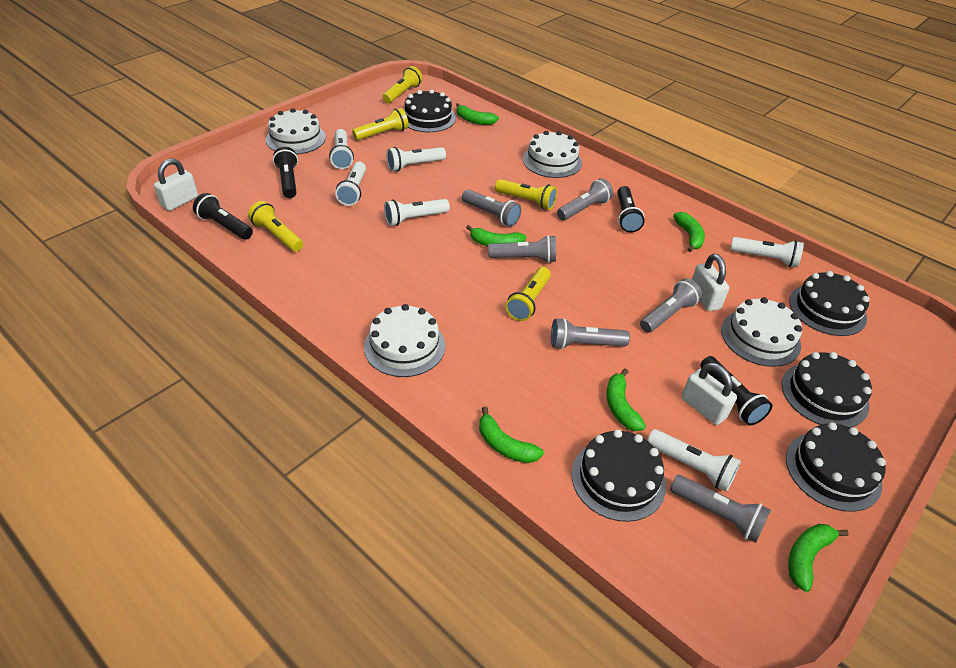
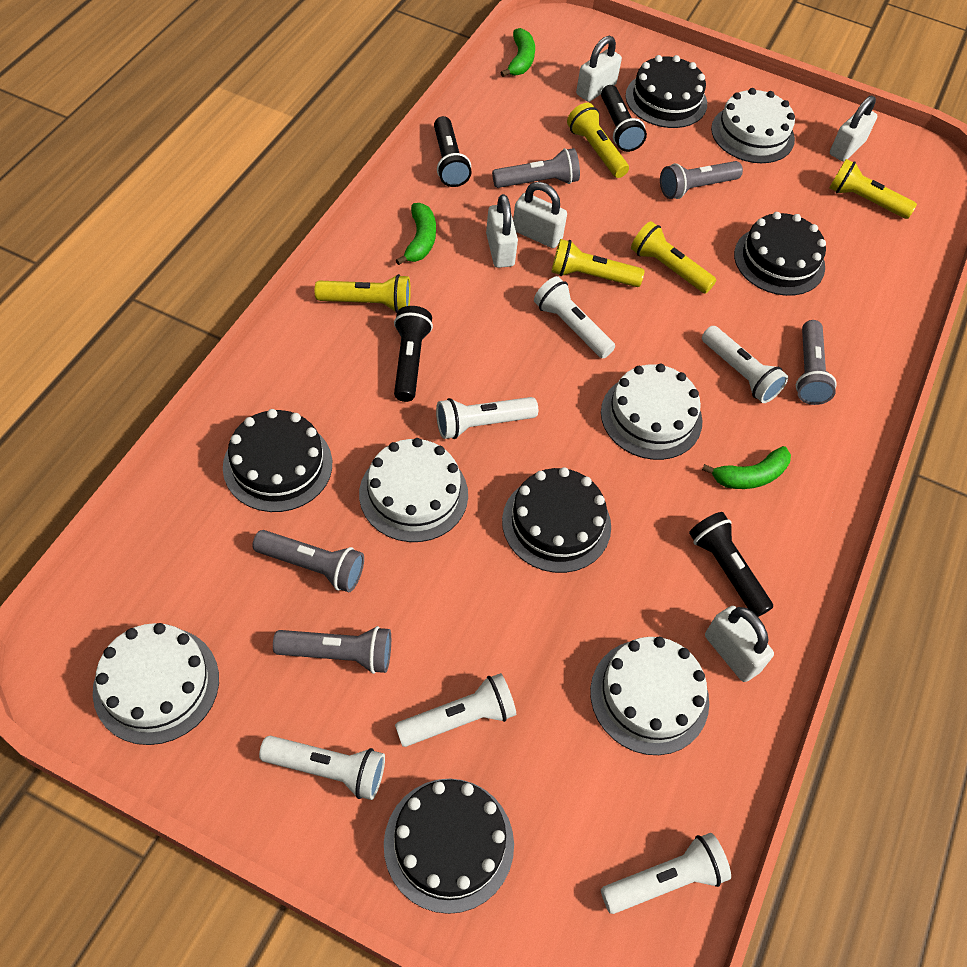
green banana: [456,103,499,125] [466,225,526,246] [479,406,544,463] [606,368,646,431] [673,212,705,252] [788,524,849,592] = 6 -> [396,203,436,265] [500,28,535,77] [702,446,791,489] = 3
grey flashlight: [462,189,521,227] [488,235,556,263] [551,318,630,349] [557,178,613,220] [640,278,702,333] [670,475,771,543] = 6 -> [252,530,364,592] [273,626,391,674] [492,148,580,188] [660,161,743,199] [796,320,837,405] = 5
white cake: [266,108,326,154] [364,304,445,377] [523,131,582,178] [721,297,802,367] = 4 -> [93,623,219,745] [359,438,468,542] [590,637,709,755] [601,364,703,460] [711,88,795,163] = 5
white padlock: [154,158,198,211] [681,362,737,425] [692,254,729,311] = 3 -> [486,194,518,268] [513,182,567,248] [576,36,622,102] [705,606,774,682] [830,96,877,162] = 5

